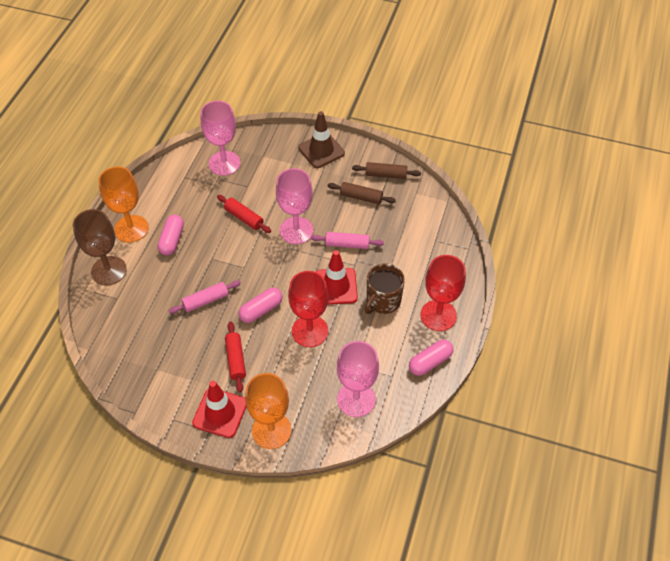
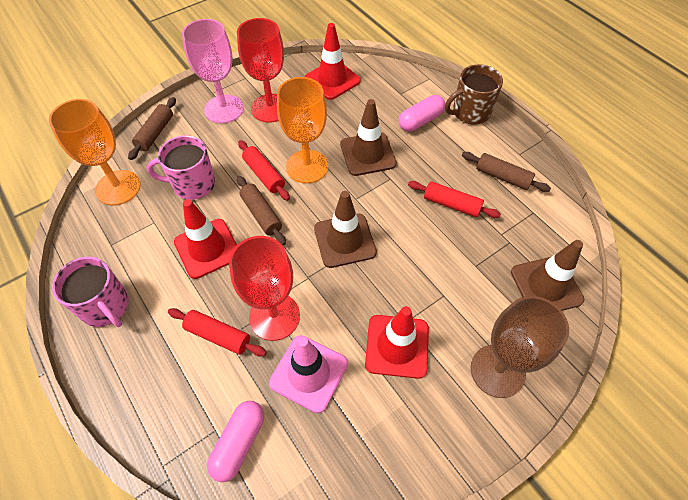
brown rolling pin: [328,182,396,204] [352,162,421,179] = 2 -> [128,97,176,160] [237,176,286,245] [462,152,551,192] = 3
brown traffic cone: [298,111,345,168] = 1 -> [314,191,377,268] [340,99,397,176] [511,240,584,311] = 3
pink capsule: [158,215,184,255] [239,288,282,323] [409,339,454,376] = 3 -> [207,401,264,482] [399,95,445,132] = 2
pink goblet: [201,101,241,176] [276,168,313,244] [337,341,379,417] = 3 -> [182,19,244,124] = 1
pink mug: none = 0 -> [52,257,129,327] [147,135,215,200] = 2
pink rolling pin: [169,281,241,314] [311,232,384,249] = 2 -> none = 0
pink traffic cone: none = 0 -> [269,335,348,413] = 1
red rolling pin: [217,195,271,233] [225,322,246,392] = 2 -> [168,308,267,356] [238,140,290,201] [408,181,501,218] = 3
red traffic cone: [192,381,246,438] [316,250,358,305] = 2 -> [174,199,237,279] [305,23,361,100] [365,306,429,379] = 3

